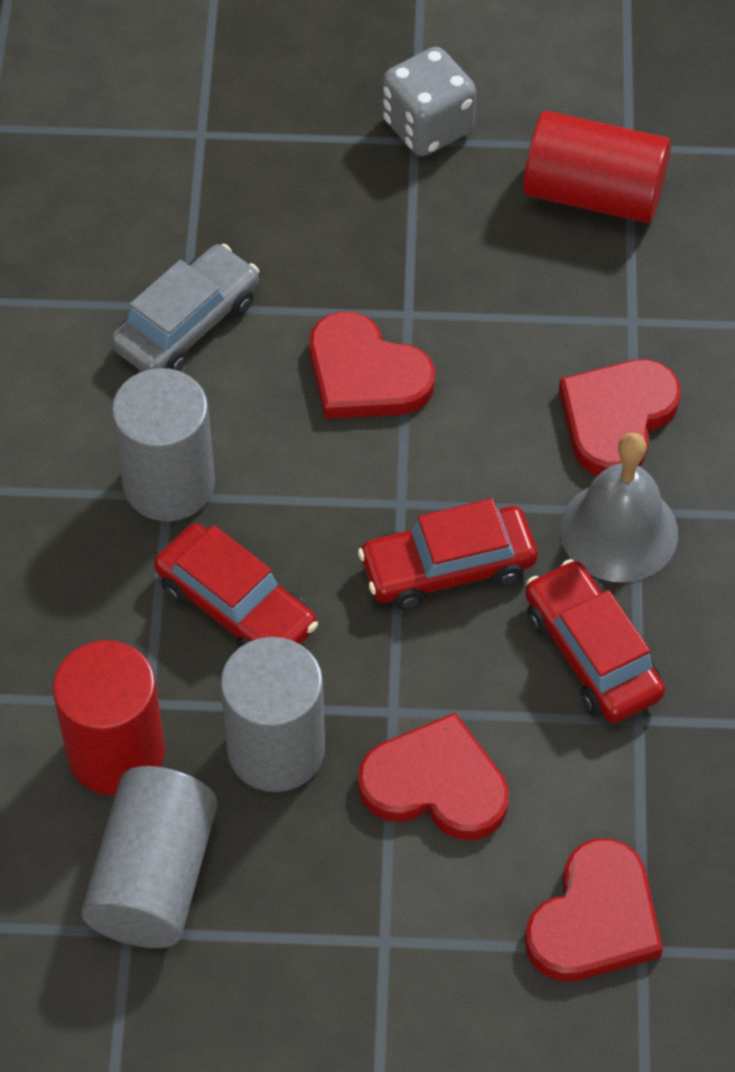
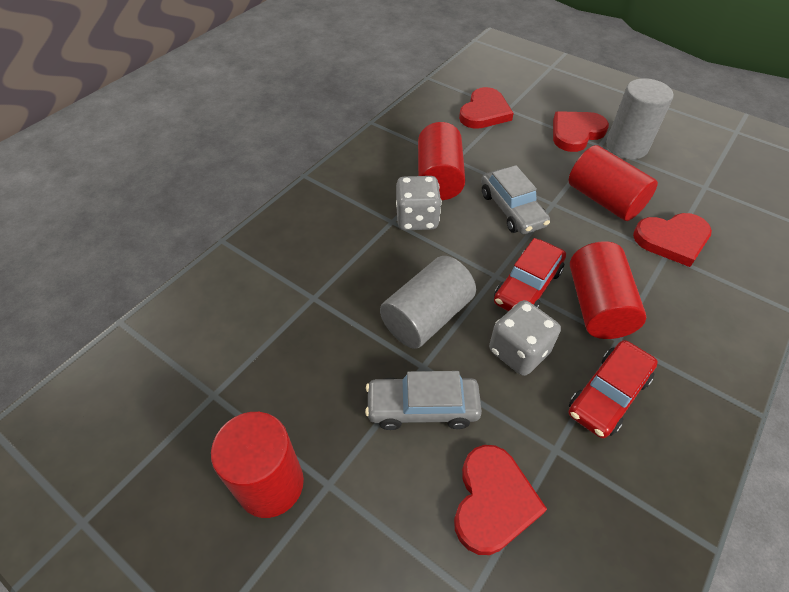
grey bell: [560,433,678,582] = 1 -> none = 0
grey car: [111,244,259,372] = 1 -> [365,371,482,430] [481,165,550,234] = 2
grey cylinder: [81,766,218,948] [112,368,215,521] [220,637,325,792] = 3 -> [380,256,476,349] [606,78,673,159] = 2
grey dice: [382,47,476,156] = 1 -> [396,176,442,230] [489,300,561,376] = 2
red car: [154,524,318,648] [358,499,537,610] [525,559,665,723] = 3 -> [494,238,566,311] [569,340,658,438] = 2
red cylinder: [53,640,165,795] [523,111,671,223] = 2 -> [211,412,304,518] [418,122,466,200] [569,145,658,221] [570,241,646,339] = 4

